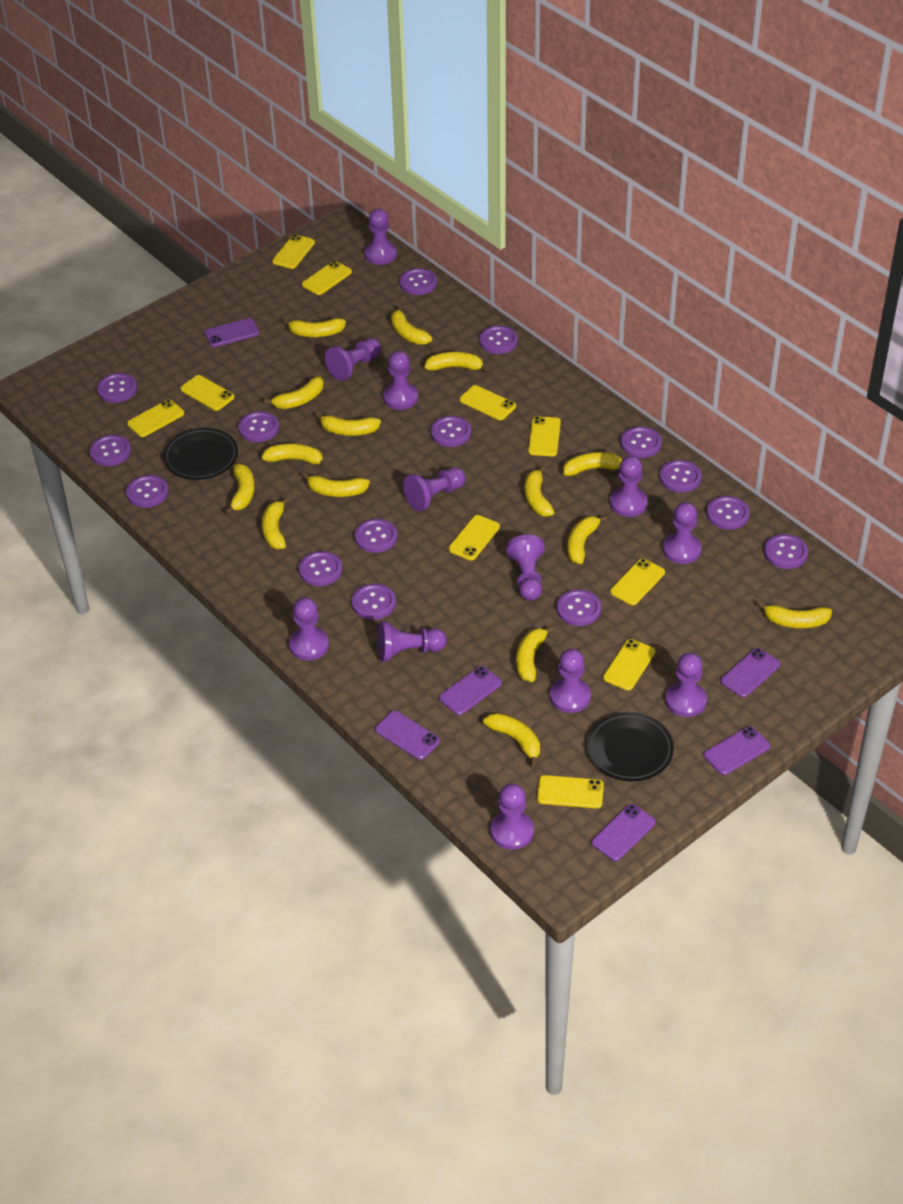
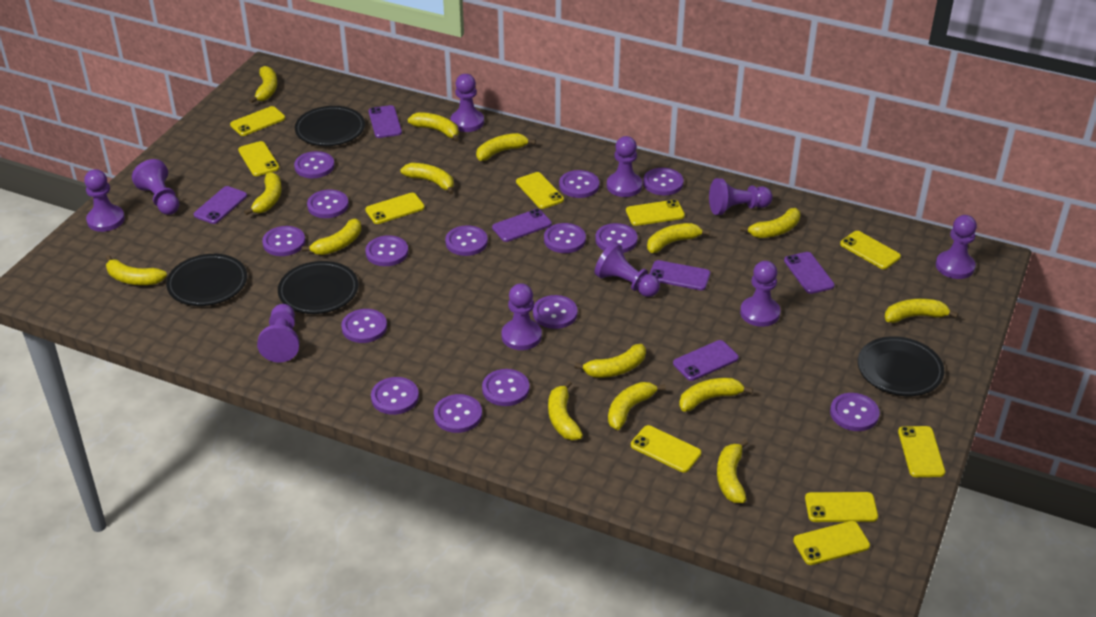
black plate: [163,428,238,480] [587,712,674,781] = 2 -> [166,254,247,306] [278,261,358,314] [295,106,365,146] [858,336,944,396] = 4
purple pawn: [289,597,329,661] [325,338,381,381] [364,209,397,265] [378,621,447,662] [383,351,418,410] [403,467,466,511] [490,784,534,850] [506,535,545,601] [550,649,591,713] [610,456,647,517] [663,502,702,564] [665,653,707,717] = 12 -> [84,169,125,232] [132,159,179,215] [257,304,299,363] [450,74,484,132] [502,283,542,350] [594,242,660,297] [607,136,642,197] [709,178,773,215] [740,261,780,327] [936,215,977,279] = 10

